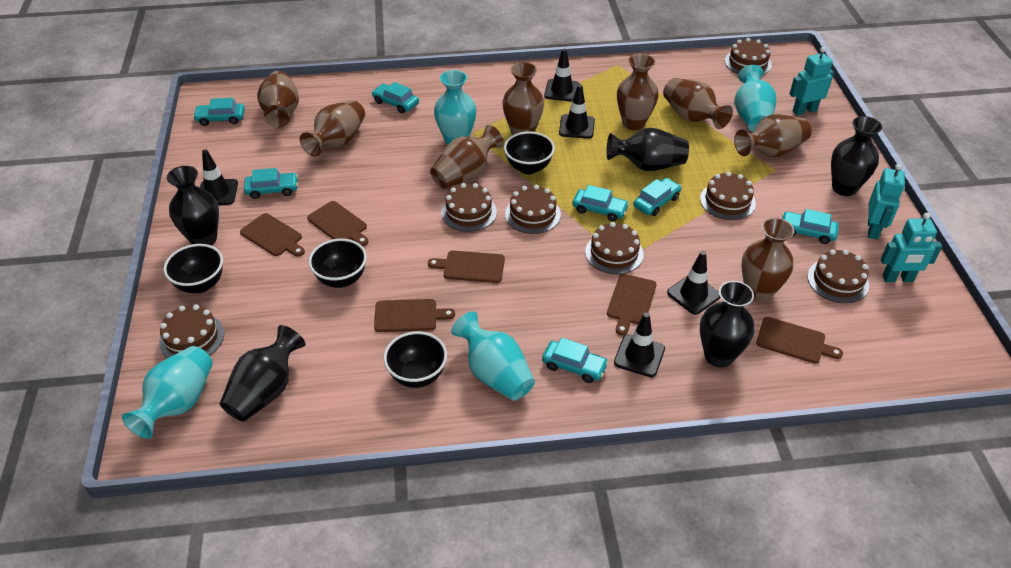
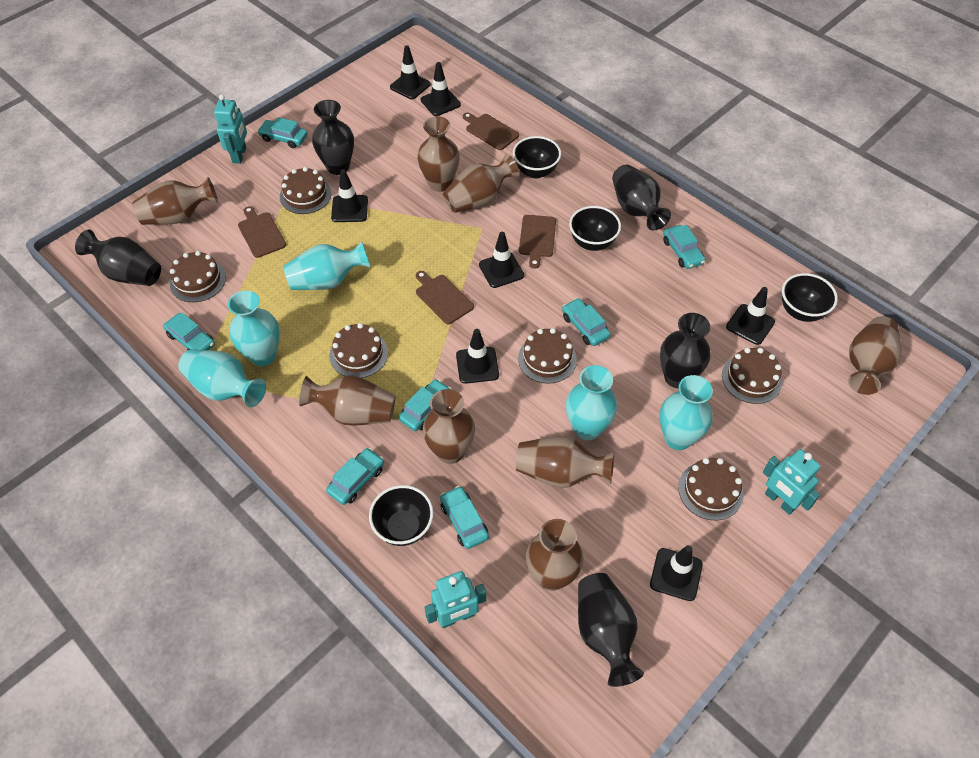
black traffic cone: [200,149,238,205] [544,49,580,102] [559,84,595,139] [614,312,665,377] [667,251,720,315] = 5 -> [331,169,368,222] [390,45,430,99] [421,62,461,116] [456,329,499,384] [479,232,524,288] [650,545,703,601] [726,287,775,345] = 7
brown cake: [159,304,224,358] [441,183,497,232] [505,185,561,234] [585,222,644,274] [700,172,756,220] [725,38,772,75] [808,249,869,303] = 7 -> [170,251,226,302] [280,167,331,214] [329,323,388,378] [518,328,577,384] [678,458,744,520] [722,348,782,404] = 6
brown cutting board: [240,213,305,257] [307,201,369,246] [374,299,455,332] [428,251,505,283] [607,274,657,335] [756,317,843,364] = 6 -> [238,206,286,258] [416,271,474,324] [463,112,519,150] [519,215,556,269] = 4
turquoise vase: [122,346,213,439] [434,70,476,145] [451,311,535,401] [734,65,776,132] = 4 -> [178,349,266,407] [228,290,280,366] [283,241,371,290] [566,365,618,440] [660,375,713,450] = 5

